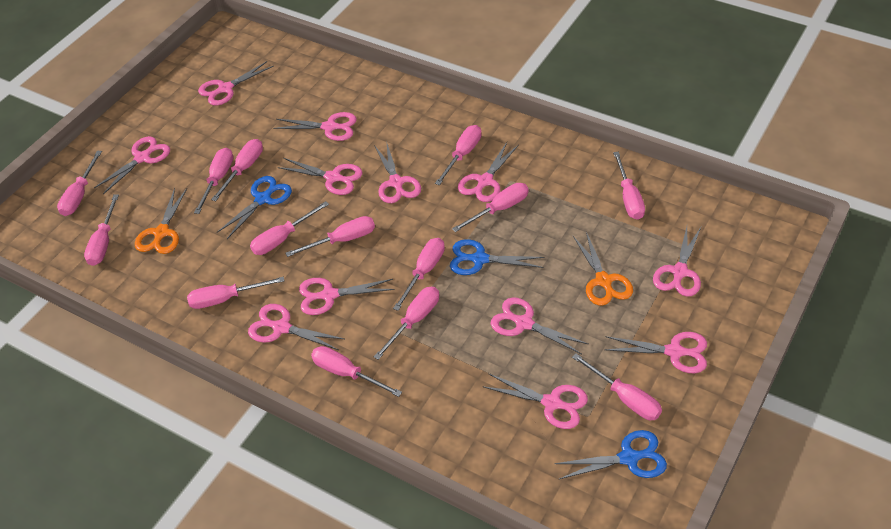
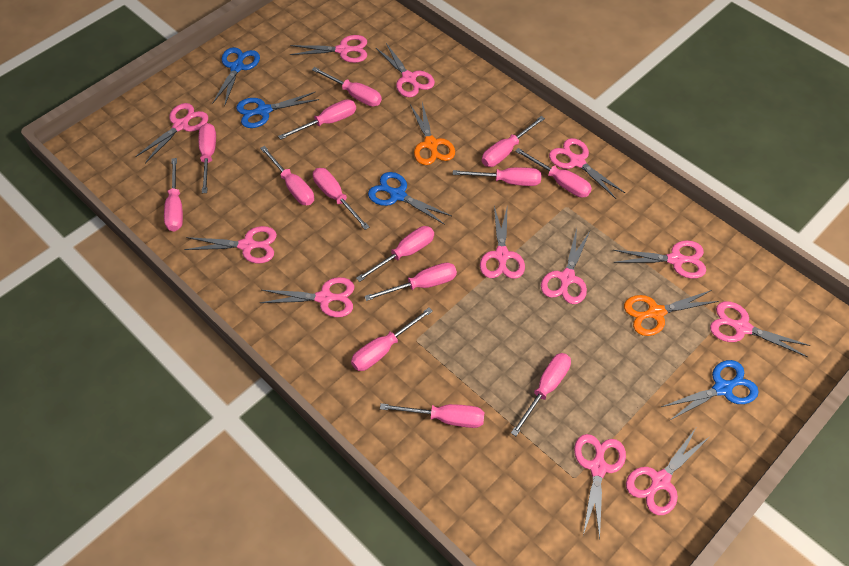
blue scissors: [217,176,292,239] [450,239,545,275] [554,430,667,479] = 3 -> [212,47,260,107] [236,92,319,128] [368,172,452,225] [661,360,759,421] = 4

